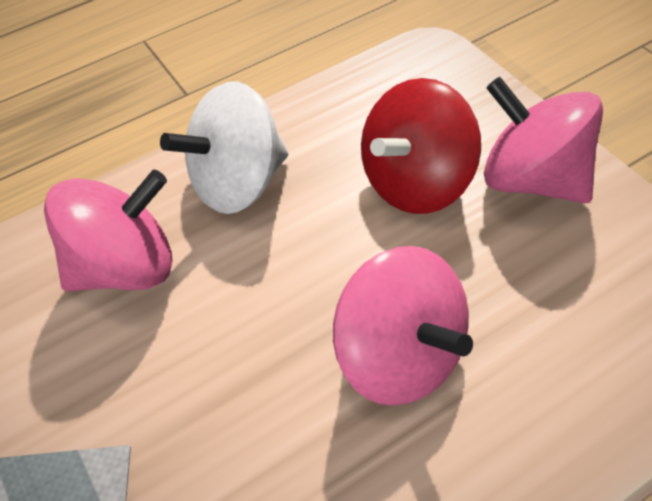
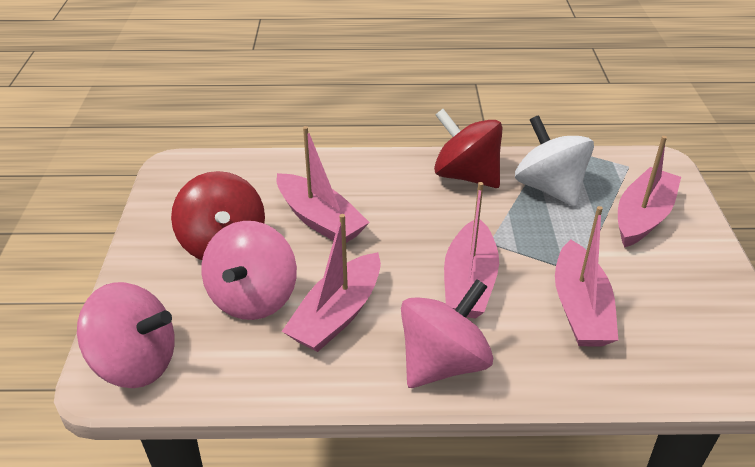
pink boat: none = 0 -> [276,126,370,243] [282,214,381,352] [444,182,499,318] [555,206,618,347] [618,136,681,248] = 5
red spinning top: [361,78,481,214] = 1 -> [171,171,265,260] [434,109,503,188] = 2

